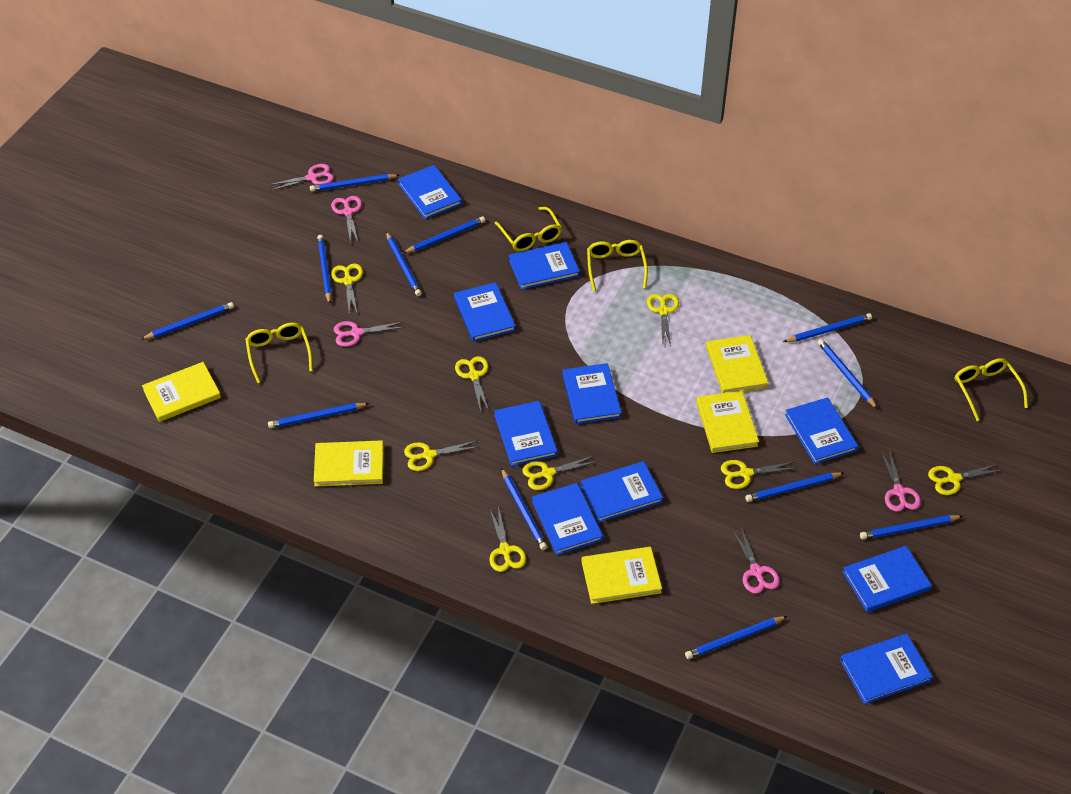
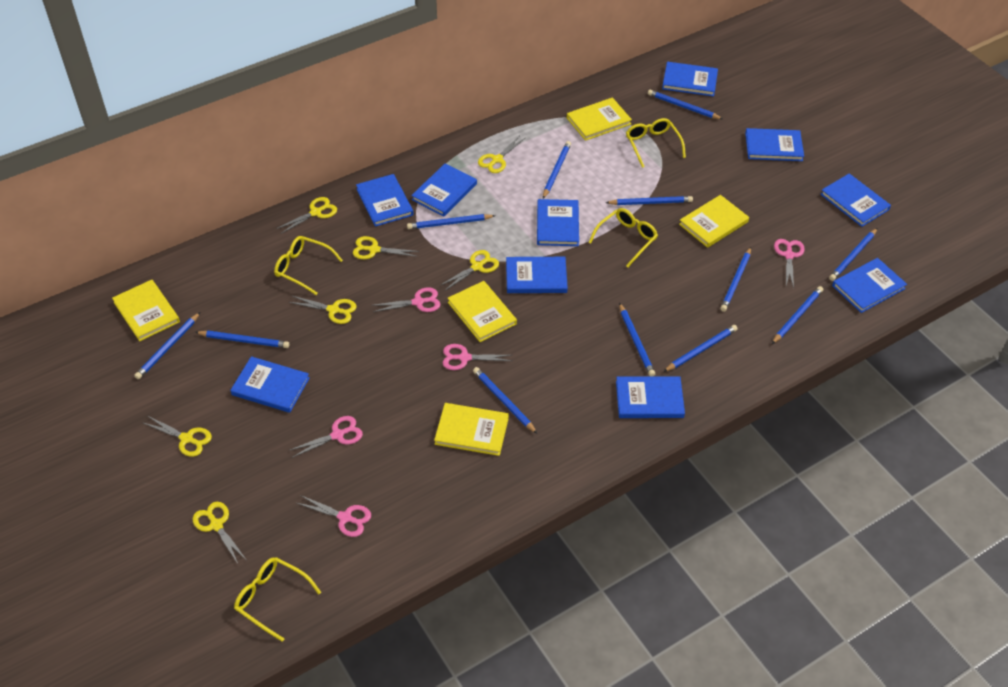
yellow scissors: [331,264,363,313] [404,440,480,471] [455,356,489,412] [489,506,526,572] [522,455,598,490] [647,294,679,346] [721,460,797,489] [928,463,1002,495] = 8 -> [144,416,212,457] [193,502,246,564] [276,197,337,234] [289,296,356,324] [353,236,419,259] [441,250,499,290] [478,137,525,173] = 7

